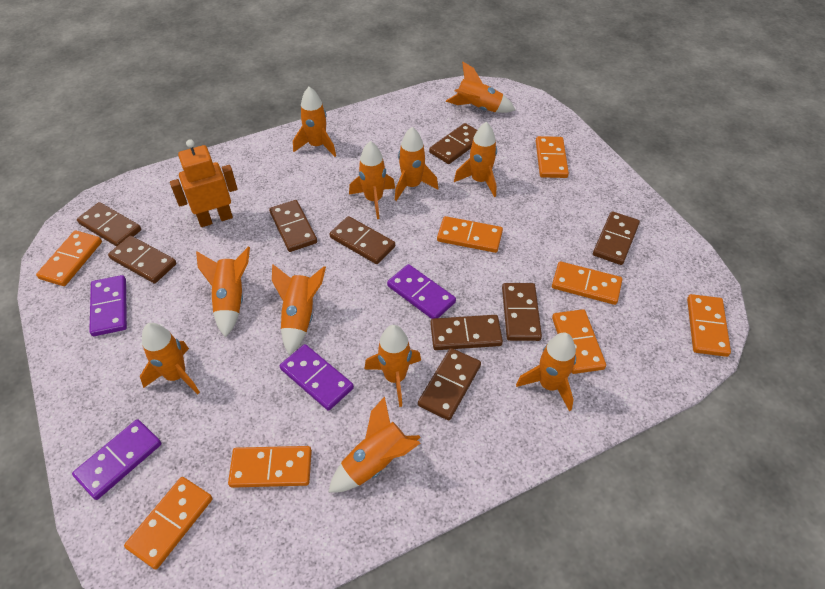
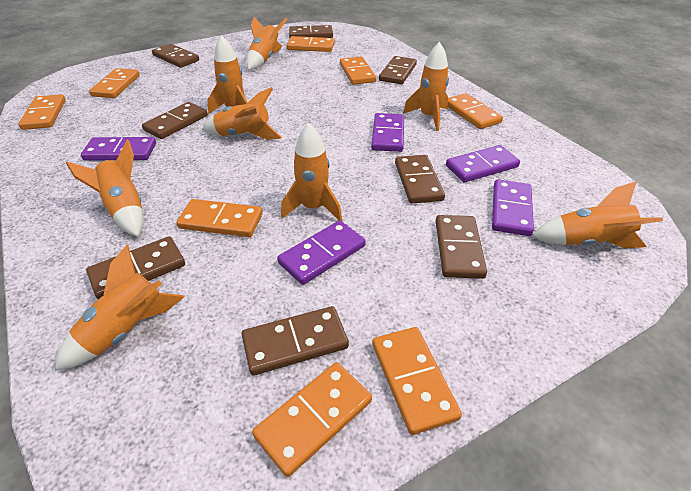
brown domino: [77,202,141,247] [108,235,176,284] [269,200,317,252] [330,216,395,264] [418,348,481,420] [429,123,477,164] [430,315,503,350] [502,283,542,341] [593,211,640,265] = 9 -> [86,236,185,299] [142,102,208,139] [152,44,199,68] [242,306,349,376] [289,25,333,38] [379,56,417,84] [395,155,445,204] [436,215,487,279] = 8
orange robot: [170,139,238,227] = 1 -> none = 0
orange rocket: [140,323,200,394] [196,247,250,337] [272,264,326,355] [293,87,336,157] [328,396,421,493] [349,141,395,219] [364,325,421,407] [395,127,438,201] [446,62,515,113] [454,122,497,197] [516,333,576,411] = 11 -> [55,245,184,371] [66,140,143,237] [202,87,282,140] [207,35,248,114] [246,17,287,70] [281,123,342,221] [403,42,449,131] [532,181,663,248] = 8
purple domino: [72,419,161,500] [89,275,127,336] [280,344,354,411] [387,264,456,319] = 4 -> [81,137,156,161] [277,220,366,285] [371,113,404,152] [446,145,520,182] [492,179,534,236] = 5

